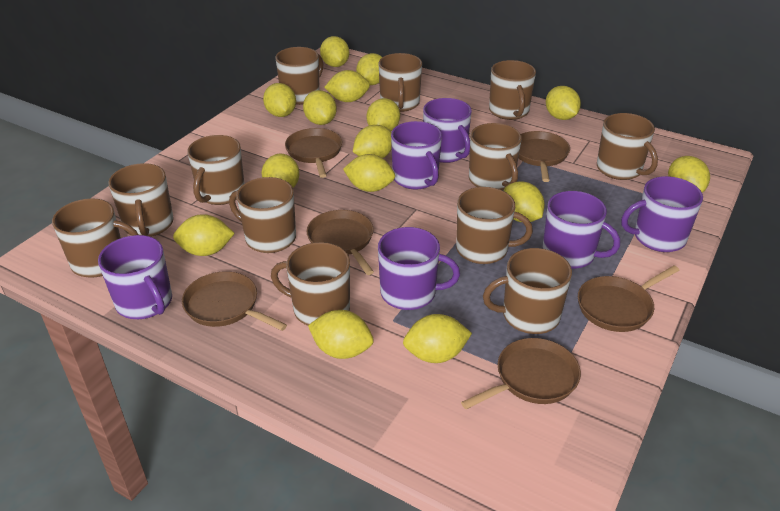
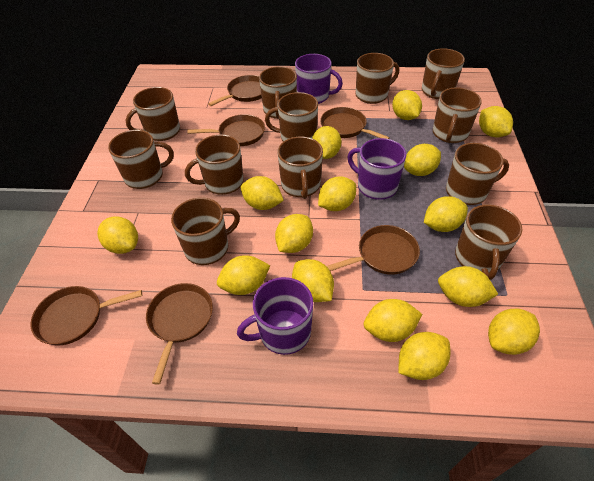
purple mug: [98,235,172,319] [378,227,460,310] [391,121,442,190] [423,98,472,163] [542,191,620,269] [621,176,703,252] = 6 -> [237,277,313,355] [295,54,343,104] [347,138,406,200] = 3

